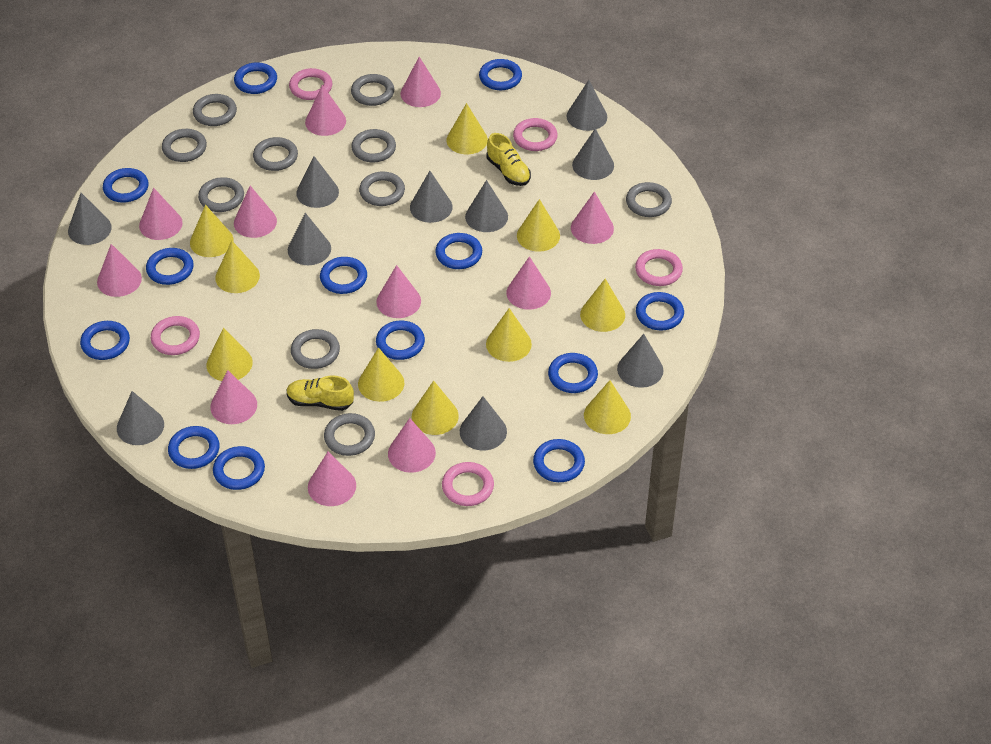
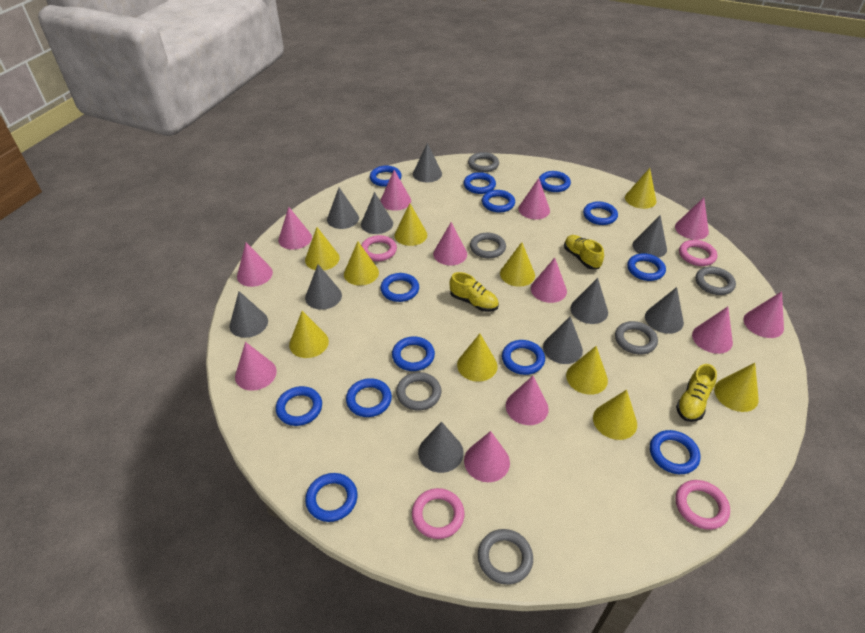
grey ring: [162,129,207,162] [193,94,237,126] [198,177,244,212] [253,137,298,171] [291,329,340,369] [324,413,375,456] [351,74,394,106] [351,129,396,163] [359,172,405,206] [626,182,672,217] = 10 -> [396,372,441,411] [468,152,499,172] [470,233,506,258] [478,529,533,585] [615,321,658,355] [695,267,736,295] = 6
pink cone: [97,244,142,297] [139,188,183,240] [210,370,257,424] [234,186,277,238] [305,85,346,136] [308,452,356,506] [376,265,421,318] [388,418,436,473] [400,57,441,107] [507,256,551,310] [571,191,614,244] = 11 -> [235,342,277,391] [237,242,273,287] [279,207,312,250] [380,170,411,211] [433,222,467,265] [464,431,510,482] [506,376,549,425] [518,178,550,219] [531,258,567,303] [675,197,709,240] [692,306,733,354] [744,291,784,338] = 12
pink ring: [151,316,200,355] [289,68,332,100] [442,462,494,506] [513,118,558,151] [635,249,683,286] = 5 -> [361,235,397,261] [412,488,465,539] [676,480,730,530] [679,240,717,266] = 4
yellow shoe: [287,375,354,411] [487,133,531,186] = 2 -> [449,272,499,312] [564,235,604,269] [676,364,717,422] = 3

